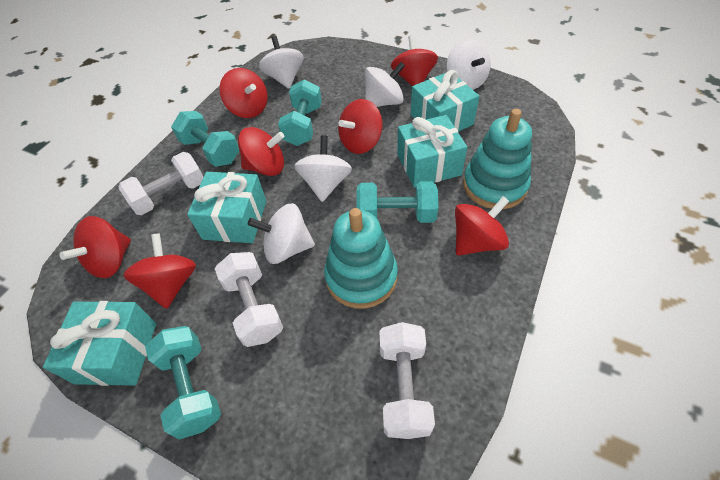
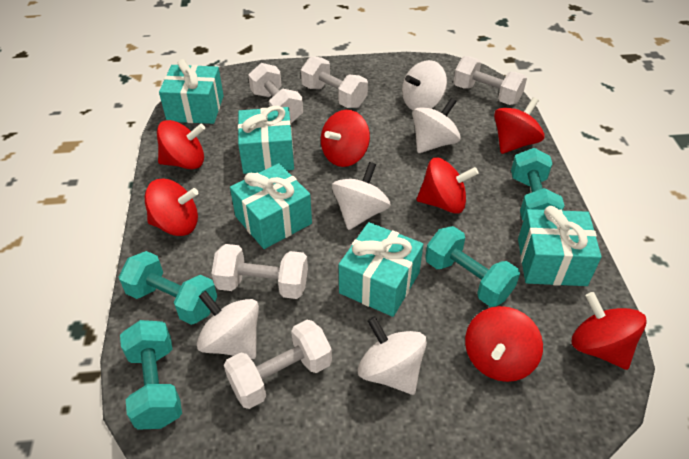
turquoise gift: [43,301,156,386] [187,172,266,243] [397,115,467,188] [411,70,479,131] = 4 -> [159,59,224,124] [230,163,312,249] [238,106,294,174] [339,222,423,317] [518,206,601,286] = 5
turquoise stacking toy: [324,208,398,309] [463,109,532,209] = 2 -> none = 0
white dumbbell: [118,152,203,215] [215,252,283,347] [379,322,435,439] = 3 -> [211,244,308,299] [224,320,332,409] [248,63,303,123] [301,56,368,108] [453,56,527,105] = 5

